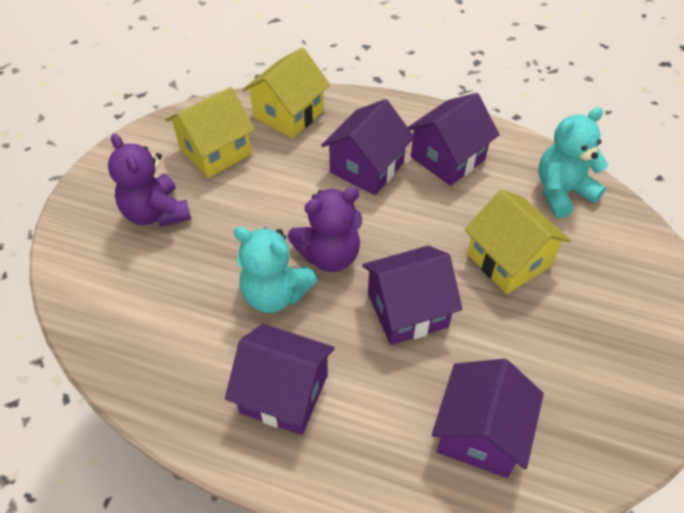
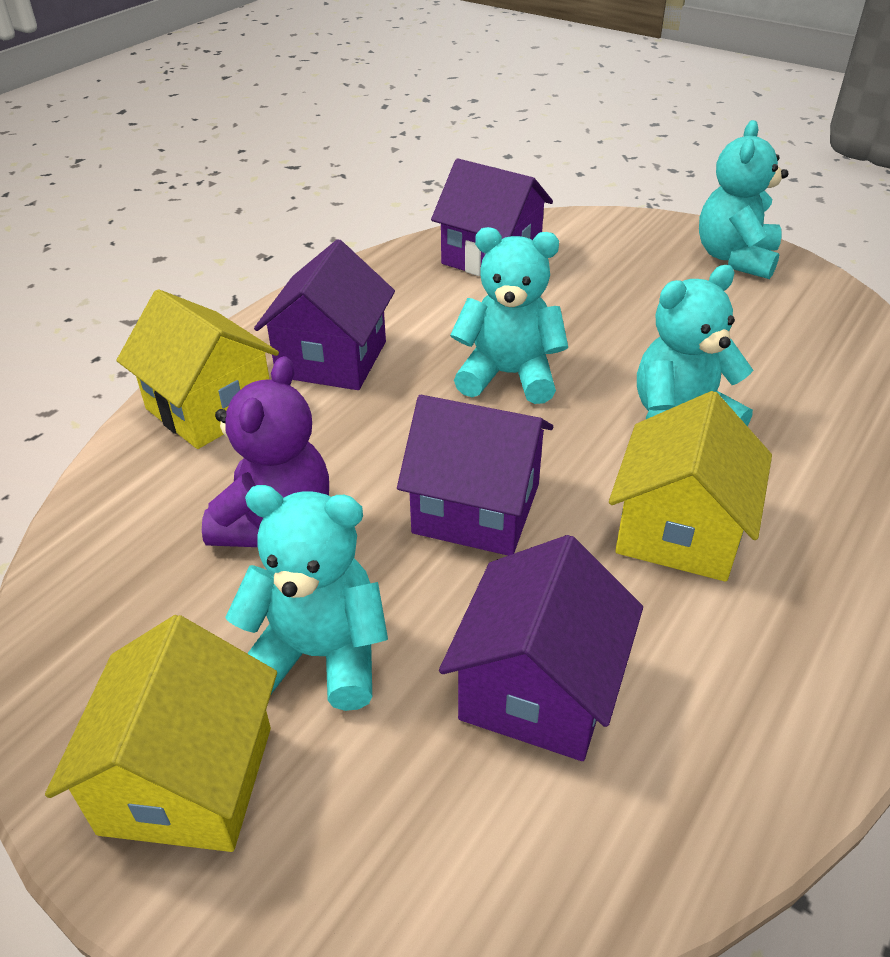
purple house: [225,324,335,435] [321,99,414,195] [362,246,462,345] [408,93,500,186] [432,359,544,478] = 5 -> [254,239,395,390] [397,395,553,556] [431,158,553,276] [439,535,643,761] = 4
purple teddy bear: [108,133,191,227] [288,187,362,272] = 2 -> [202,356,329,547] = 1
turquoise teddy bear: [234,227,318,313] [538,107,608,218] = 2 -> [225,485,388,711] [450,227,568,404] [637,265,753,426] [699,120,788,279] = 4

